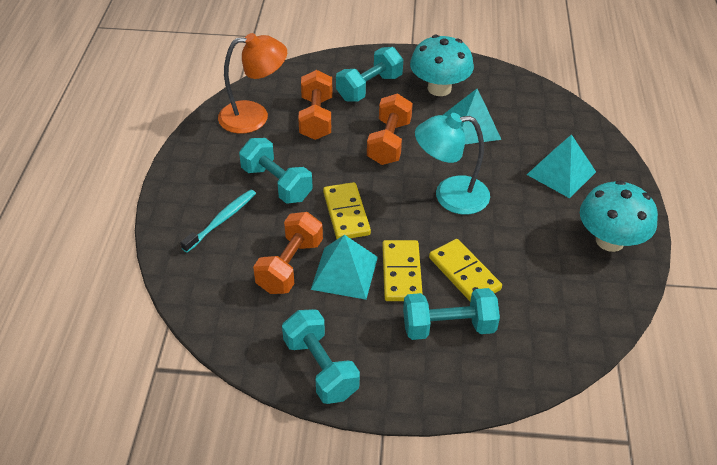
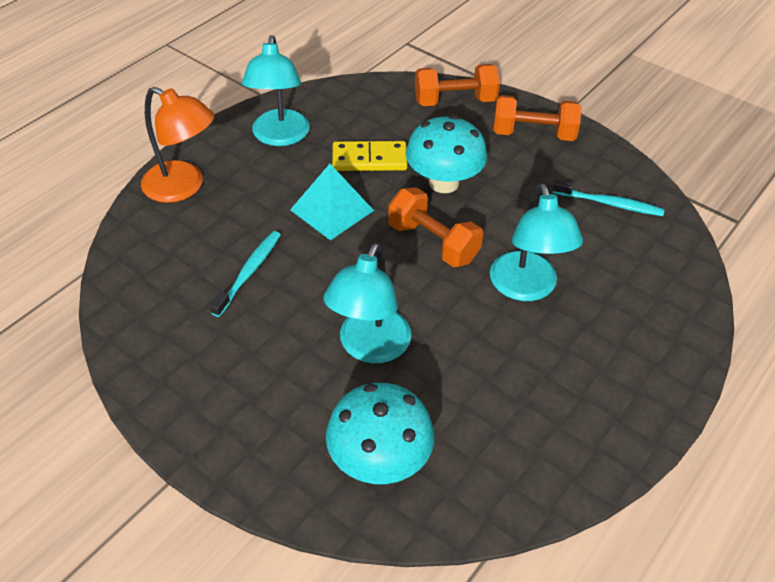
turquoise dumbbell: [239,138,313,204] [282,309,360,404] [336,47,403,102] [403,288,500,340] = 4 -> none = 0
turquoise lamp: [415,113,490,215] = 1 -> [242,35,310,146] [323,243,411,363] [490,183,583,301] = 3
turquoise pyramid: [311,235,378,300] [443,89,501,144] [527,134,596,198] = 3 -> [290,164,374,240] = 1
turquoise toothbrush: [181,189,256,253] = 1 -> [210,231,281,317] [552,179,665,216] = 2
yellow domino: [323,182,371,239] [382,240,423,301] [429,239,502,301] = 3 -> [332,141,408,171] = 1

